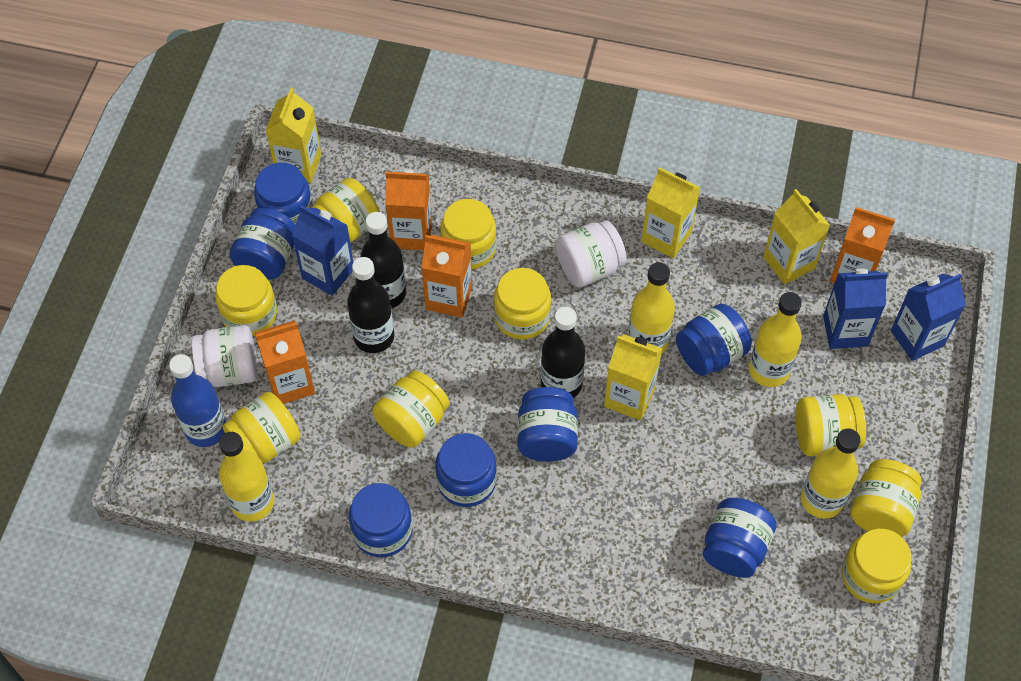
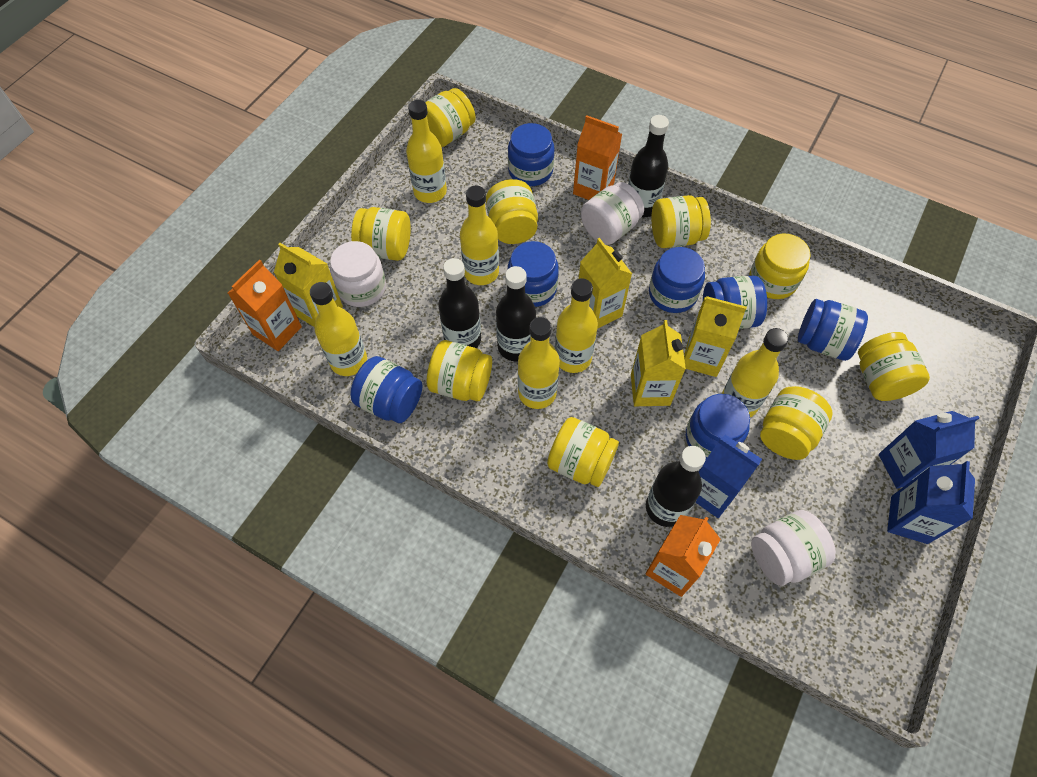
black bottle: [347,257,394,353] [360,212,406,308] [541,307,585,398] = 3 -> [438,258,481,348] [496,266,536,361] [628,115,669,218] [646,446,706,527] = 4
blue bottle: [169,354,226,447] = 1 -> none = 0
orange carton: [255,320,315,404] [385,169,432,250] [421,235,472,318] [830,207,895,283] = 4 -> [228,260,302,351] [573,115,622,200] [646,515,721,597] = 3
white jar: [192,325,258,387] [556,220,627,288] = 2 -> [330,241,386,307] [581,182,644,245] [751,510,836,586] = 3
yellow bottle: [219,432,274,522] [628,262,675,354] [749,292,802,387] [801,429,861,519] = 4 -> [310,282,367,376] [406,100,447,203] [460,186,499,285] [518,317,560,409] [555,279,598,373] [722,328,788,417] = 6

